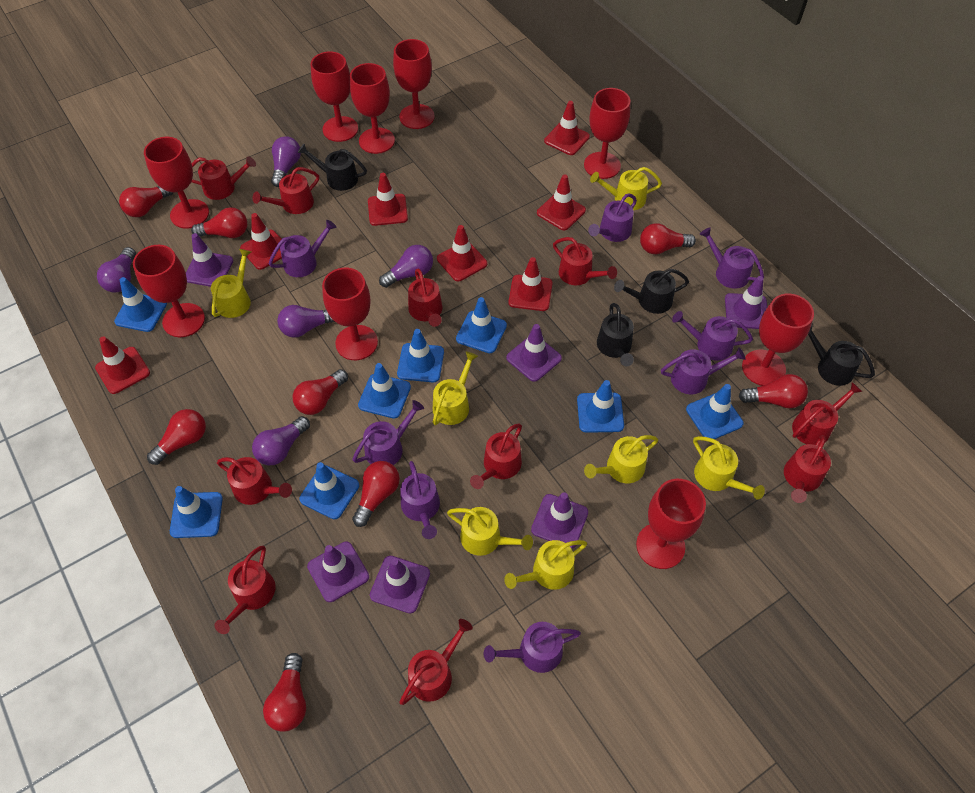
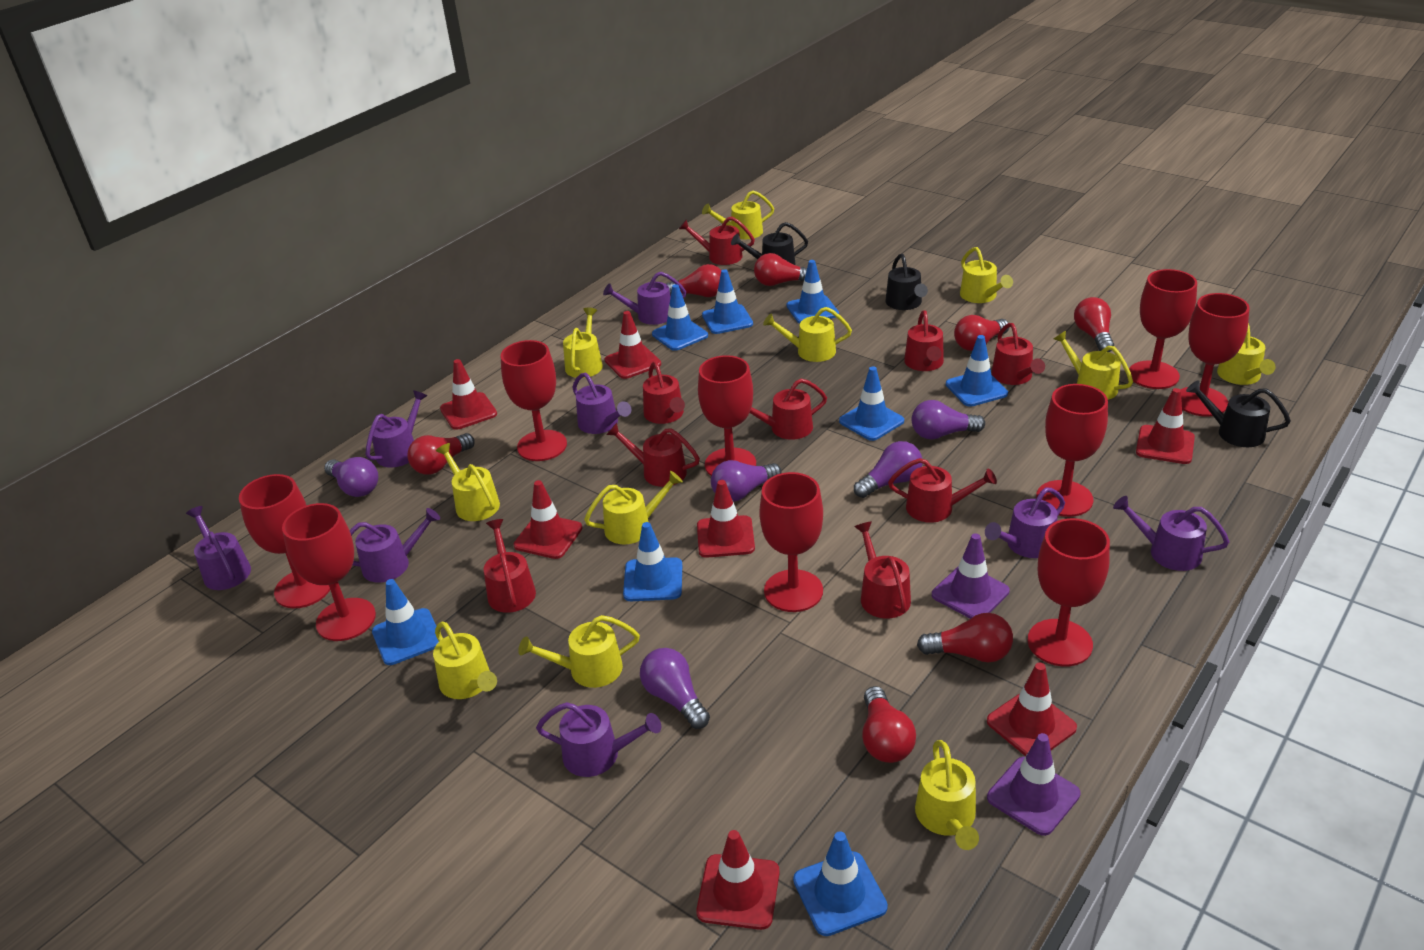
black watering can: [297,144,367,191] [597,303,634,366] [614,269,689,314] [808,323,875,386] = 4 -> [731,222,808,265] [886,254,928,310] [1186,380,1291,447] = 3
purple traffic cone: [186,233,233,287] [307,542,369,602] [370,556,430,614] [506,324,562,382] [531,492,588,549] [725,276,767,329] = 6 -> [932,533,1010,619] [987,733,1081,836] = 2
red light bulb: [119,186,173,217] [147,409,206,465] [191,207,247,238] [263,653,306,732] [293,369,348,415] [352,461,400,527] [640,223,696,254] [739,374,808,408] = 8 -> [407,433,475,475] [667,264,721,297] [754,253,807,286] [862,686,916,763] [917,613,1013,662] [954,315,1009,351] [1074,297,1114,352] = 7
red watering can: [192,156,256,200] [215,546,276,634] [217,457,292,505] [253,167,319,214] [399,619,473,705] [408,269,442,327] [470,424,522,489] [553,237,617,285] [784,435,831,503] [792,382,863,445] = 10 -> [484,519,536,613] [606,423,700,487] [643,362,685,424] [679,217,755,265] [750,378,827,440] [854,522,911,618] [888,458,997,523] [904,310,944,371] [991,323,1045,385] = 9
yellow watering can: [211,249,251,318] [433,351,478,425] [447,507,533,556] [504,540,587,590] [584,435,658,483] [590,167,662,210] [693,436,765,500] = 7 -> [433,622,497,699] [436,443,500,521] [518,615,640,688] [563,308,603,378] [584,471,683,544] [702,190,774,239] [763,307,852,362] [915,740,979,850] [960,247,1013,303] [1053,331,1133,400] [1217,323,1275,385] = 11

